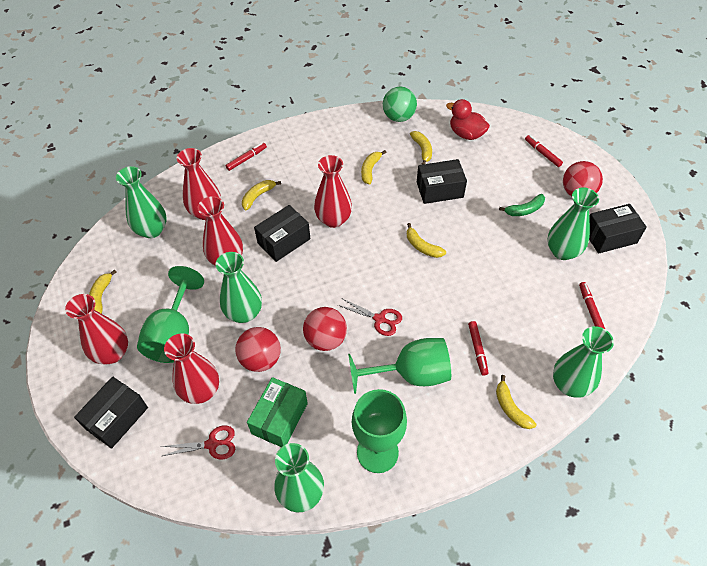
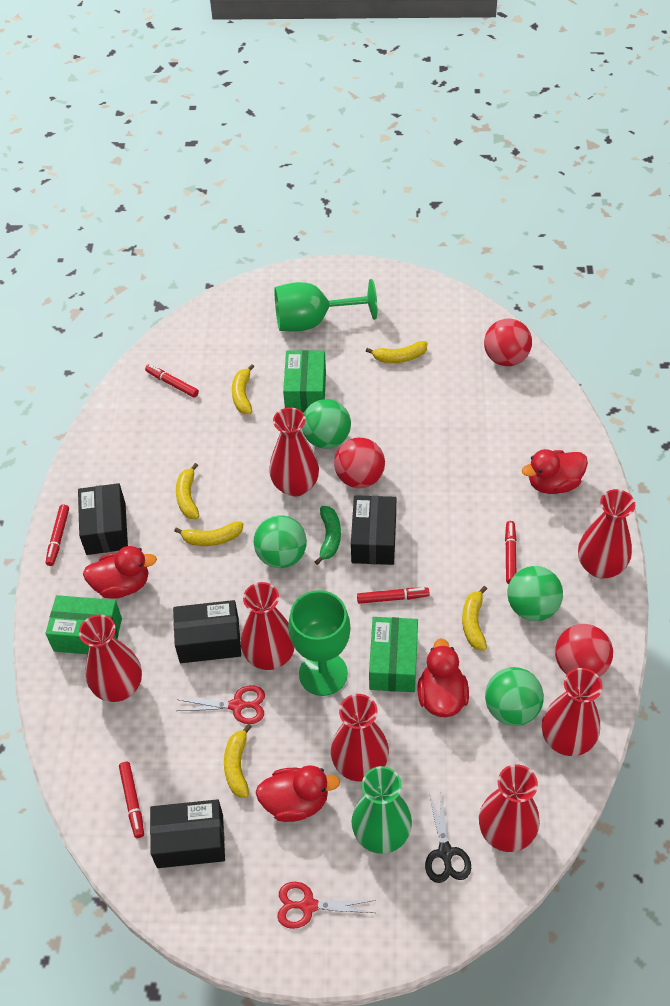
black scissors: none = 0 -> [425,793,471,883] = 1
green ball: [383,87,417,122] = 1 -> [254,515,307,568] [302,399,351,449] [485,667,544,726] [507,566,563,621] = 4
green box: [247,377,308,447] = 1 -> [45,595,122,654] [283,350,326,412] [369,617,418,692] = 3
green goblet: [137,266,204,363] [348,338,451,394] [352,389,407,473] = 3 -> [274,279,377,332] [288,590,351,696] = 2
green vase: [116,166,167,238] [216,252,262,323] [274,443,324,512] [547,187,599,260] [553,326,614,398] = 5 -> [351,766,412,854] = 1
red duck: [446,99,490,140] = 1 -> [83,546,157,599] [256,765,340,822] [418,638,469,717] [522,449,588,494] = 4
red marker: [225,143,267,171] [468,321,488,376] [525,135,563,167] [579,282,605,329] = 4 -> [45,504,69,566] [119,762,144,838] [145,364,199,398] [357,588,430,604] [505,521,517,584] = 5
red vase: [65,294,128,365] [164,333,219,404] [177,148,221,220] [198,196,243,266] [314,155,352,228] = 5 -> [79,615,142,702] [241,582,294,670] [269,408,319,496] [331,694,389,781] [479,764,540,852] [542,668,602,756] [578,489,635,578] = 7

